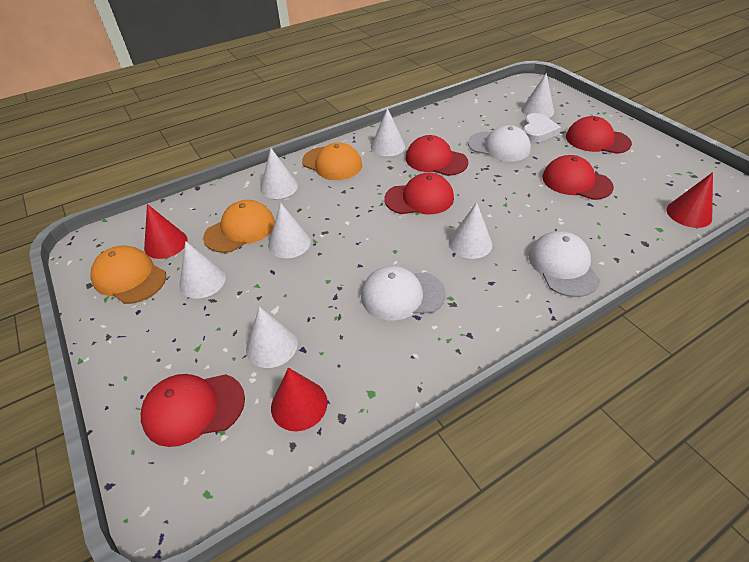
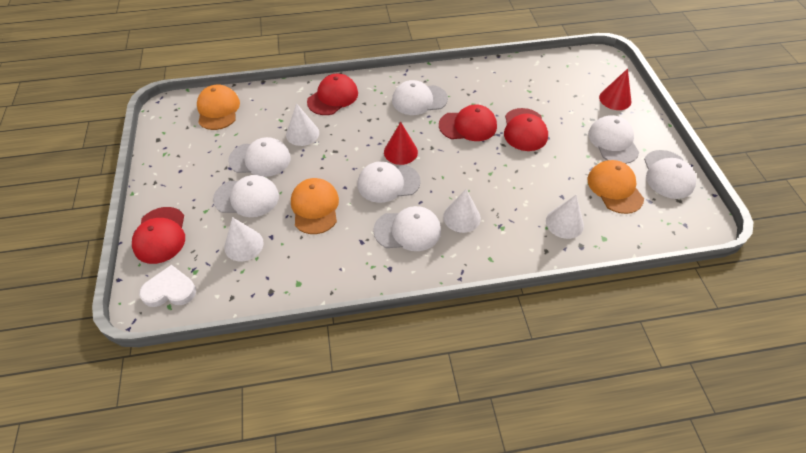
red cap: [141,374,245,447] [384,173,454,214] [406,135,468,176] [542,155,614,200] [566,116,632,154] = 5 -> [132,207,185,264] [307,74,358,115] [439,104,497,141] [504,108,548,151] = 4
red cone: [144,204,188,259] [271,368,327,431] [666,172,713,228] = 3 -> [384,122,418,165] [599,69,631,110] = 2
white cap: [361,266,446,321] [468,125,531,162] [529,231,600,297] = 3 -> [213,175,279,217] [228,137,291,177] [357,161,421,203] [373,206,441,251] [392,80,448,115] [588,115,639,164] [644,150,696,199] = 7
white cone: [180,241,226,299] [246,307,298,368] [260,148,298,199] [268,203,311,258] [371,108,405,156] [449,202,492,259] [521,73,554,118] = 7 -> [224,217,264,261] [286,103,319,146] [443,189,481,233] [546,195,584,239] = 4

